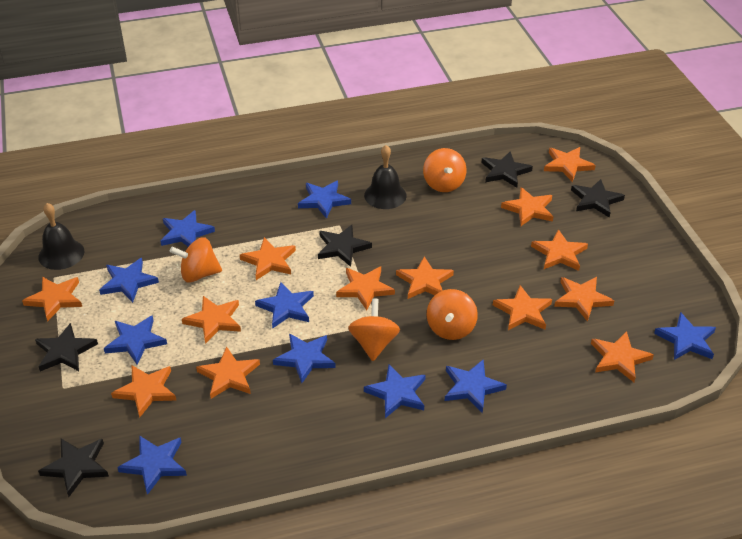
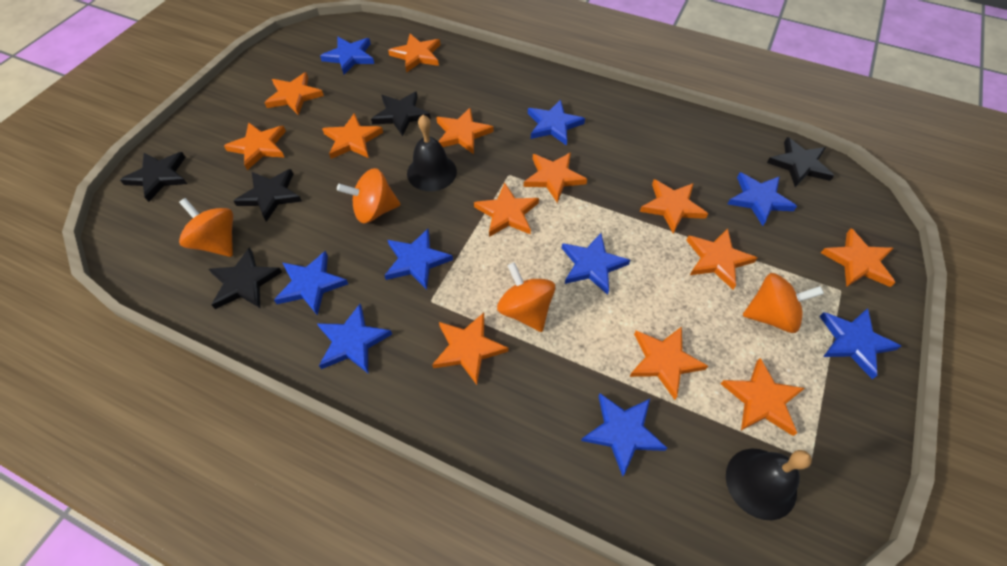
blue star: [99,258,159,303] [104,315,167,365] [117,435,187,495] [160,210,215,247] [255,282,314,329] [273,333,336,383] [298,181,351,219] [364,364,426,418] [445,359,507,413] [654,312,716,360] = 10 -> [274,251,348,315] [317,304,392,373] [320,37,374,75] [384,229,453,290] [528,100,585,146] [562,233,630,295] [581,393,667,477] [728,172,797,226] [819,308,901,379] = 9

